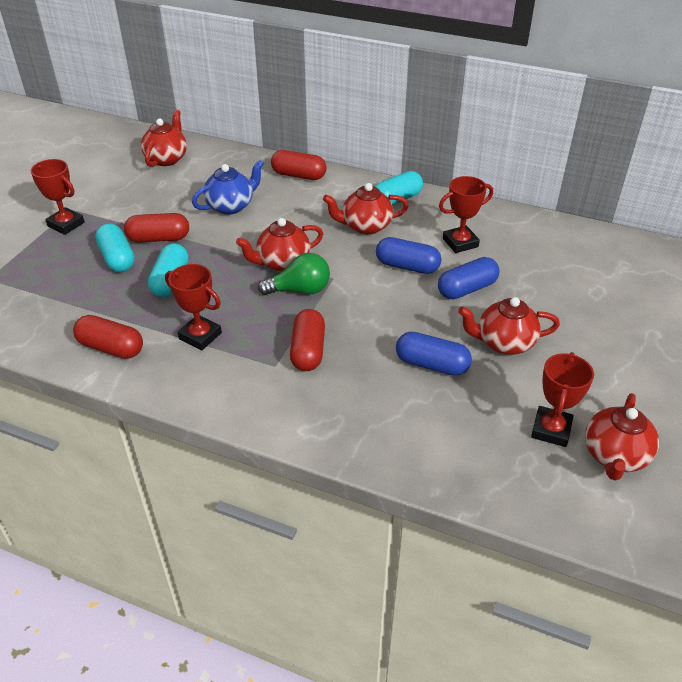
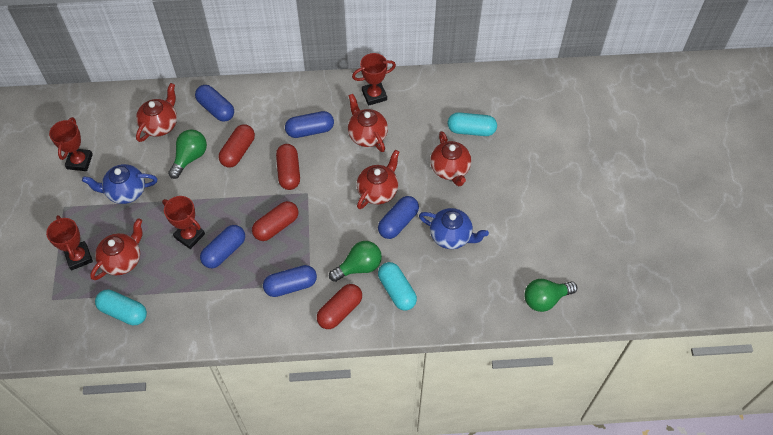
blue capsule: [376,237,441,274] [396,332,472,376] [438,257,500,299] = 3 -> [195,85,234,122] [200,225,245,268] [263,265,317,297] [285,111,334,138] [378,196,419,239] = 5
blue teapot: [192,159,264,215] = 1 -> [82,164,157,204] [419,208,489,249] = 2
green light bulb: [258,253,330,295] = 1 -> [168,129,207,179] [329,241,382,282] [524,279,577,312] = 3

